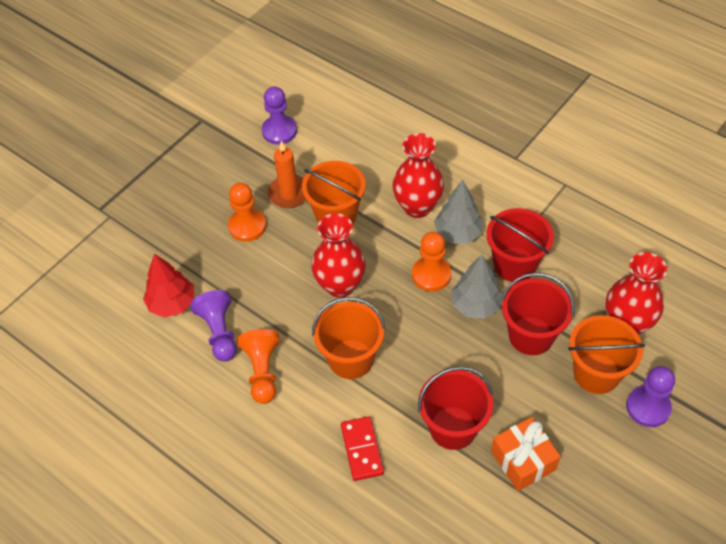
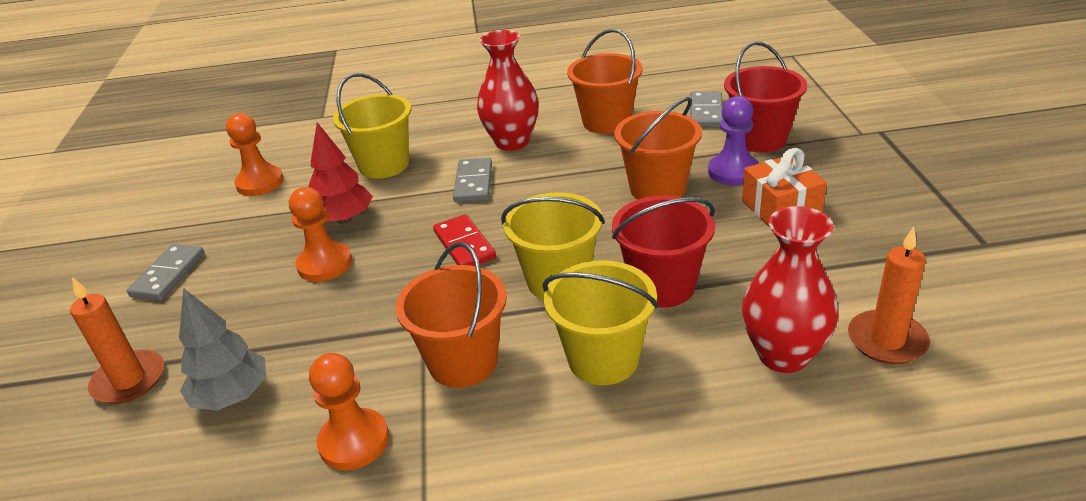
grey domino: none = 0 -> [127,244,204,300] [453,158,492,203] [690,91,723,127] = 3
grey tree: [434,180,484,244] [451,255,503,319] = 2 -> [179,288,266,411] = 1
orange candle: [268,141,306,208] = 1 -> [70,277,164,404] [848,227,930,364] = 2
purple pawn: [190,290,237,362] [262,86,297,145] [626,366,675,427] = 3 -> [708,96,759,186] = 1
red bucket: [418,367,493,450] [486,208,554,282] [501,273,575,355] = 3 -> [612,196,715,308] [724,41,807,153] = 2
red vase: [311,213,366,298] [393,133,444,218] [605,252,667,335] = 3 -> [477,30,539,151] [742,206,838,373] = 2
yellow bucket: none = 0 -> [333,73,411,179] [501,192,605,300] [542,260,658,385] = 3

